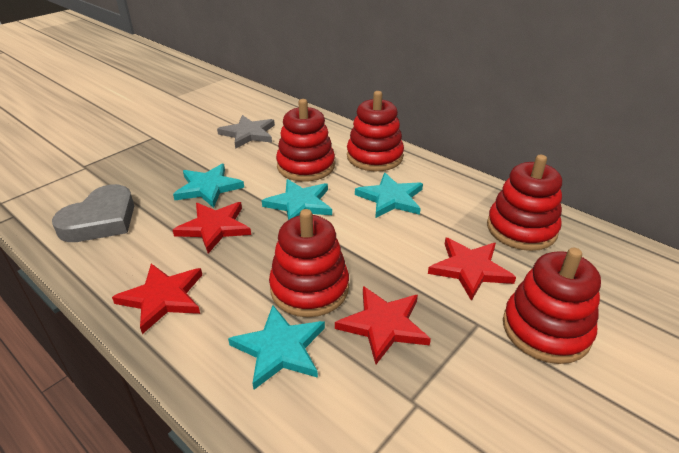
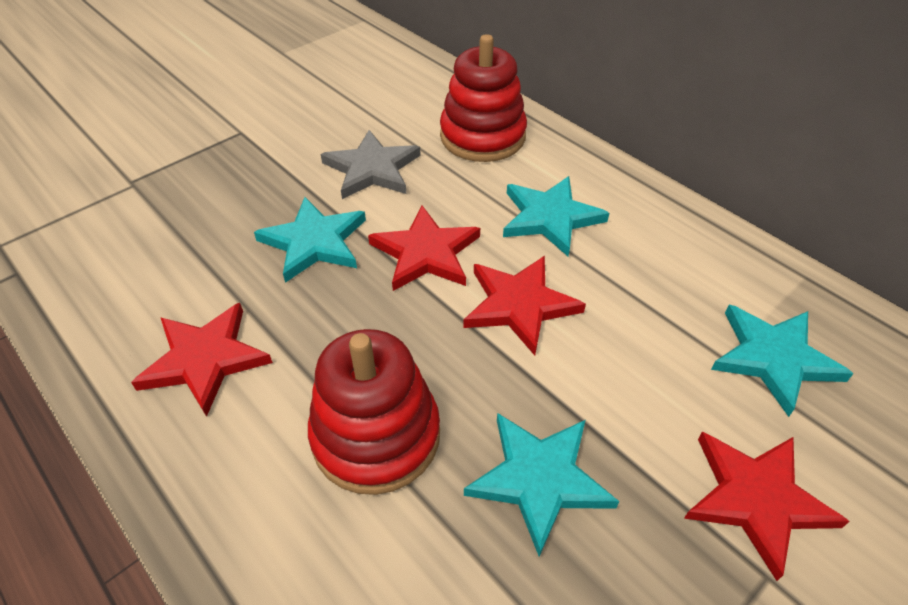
grey heart: [52,184,134,242] = 1 -> none = 0
red stacking toy: [269,209,349,317] [276,99,335,182] [347,91,404,171] [487,155,562,251] [503,248,601,364] = 5 -> [308,329,440,495] [440,34,527,162] = 2

